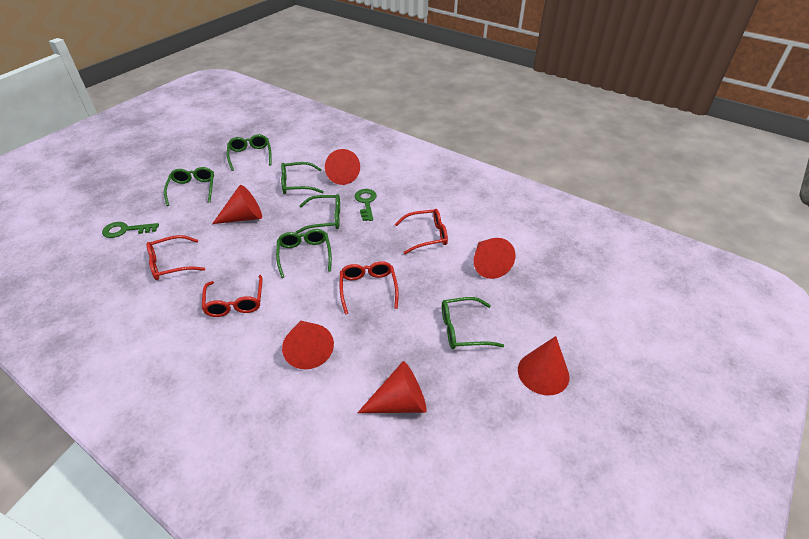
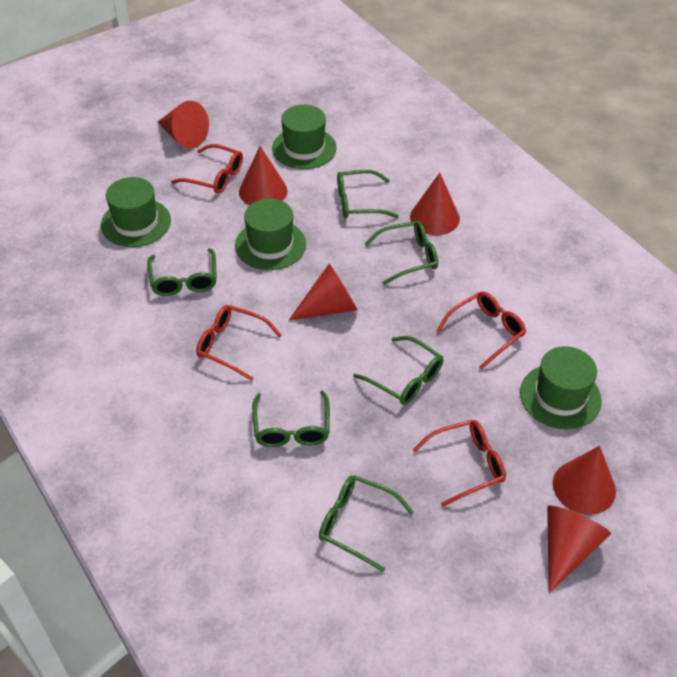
green hat: none = 0 -> [101,177,171,247] [235,199,306,270] [272,105,337,169] [520,346,602,430] = 4
green key: [102,222,159,238] [355,189,377,221] = 2 -> none = 0

